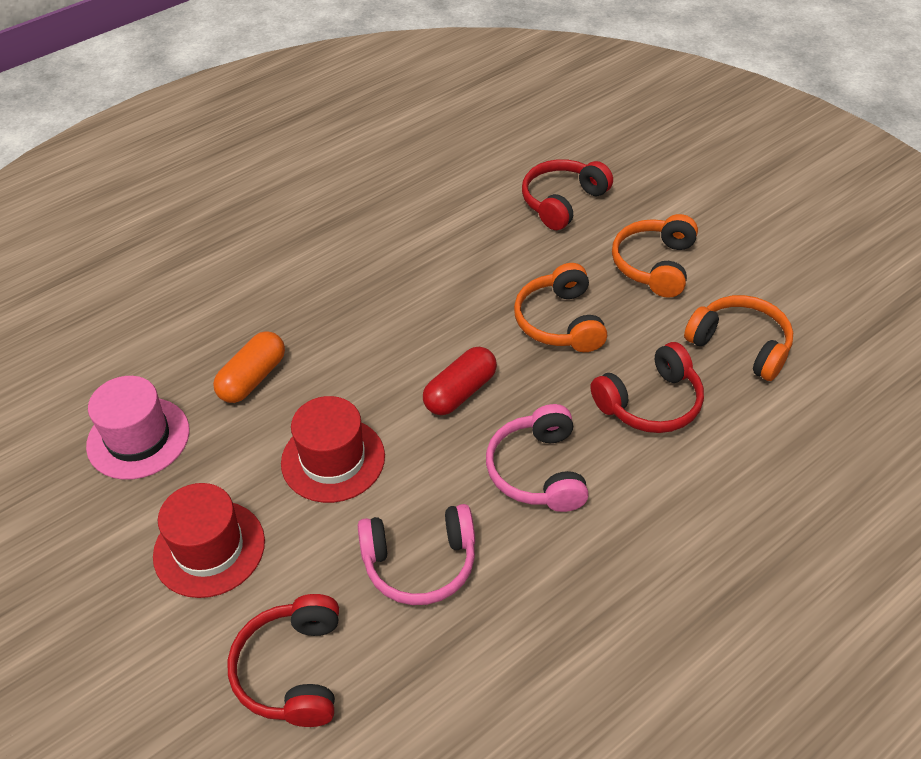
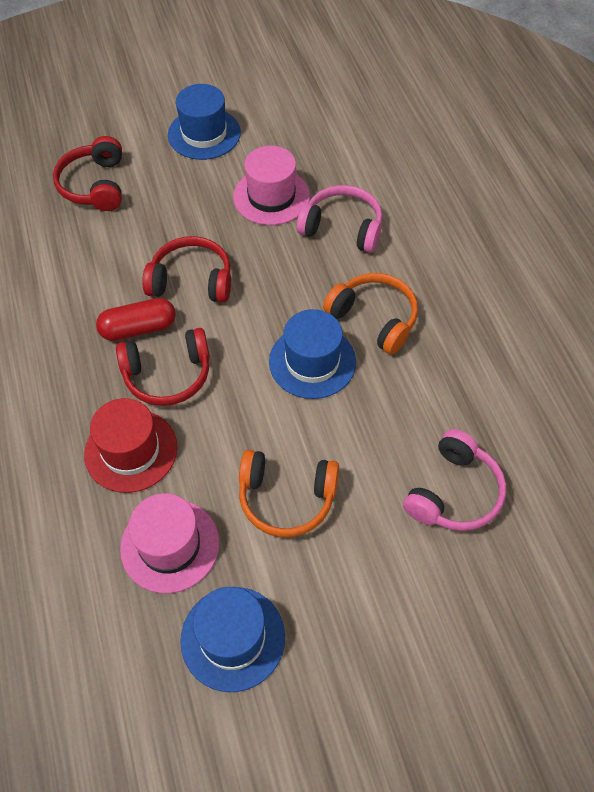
blue hat: none = 0 -> [168,84,241,160] [180,587,285,692] [269,309,356,399] = 3
orange capsule: [213,331,285,403] = 1 -> none = 0
orange headphones: [514,263,607,352] [612,214,698,298] [684,295,793,381] = 3 -> [239,450,339,537] [323,273,418,354] = 2
pink hat: [86,376,190,480] = 1 -> [120,493,219,593] [233,146,310,225] = 2
red hat: [153,483,265,598] [281,396,385,503] = 2 -> [84,398,177,493] = 1

